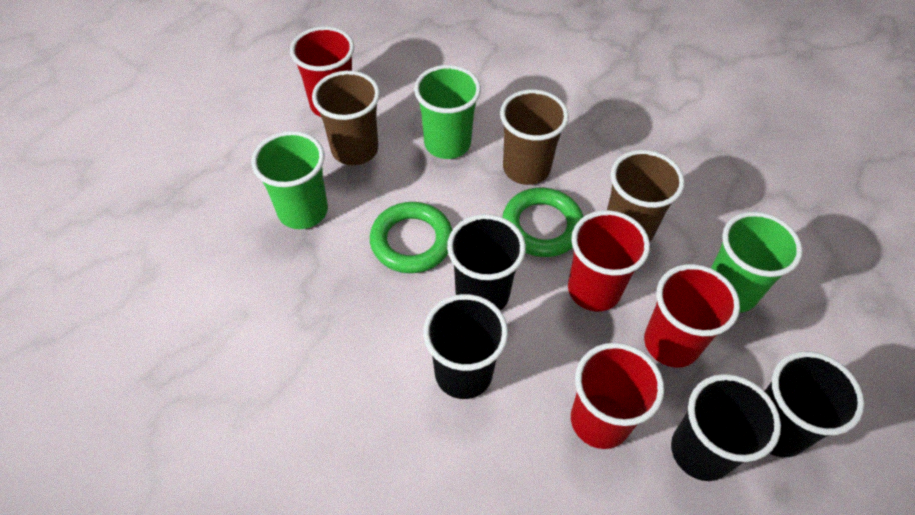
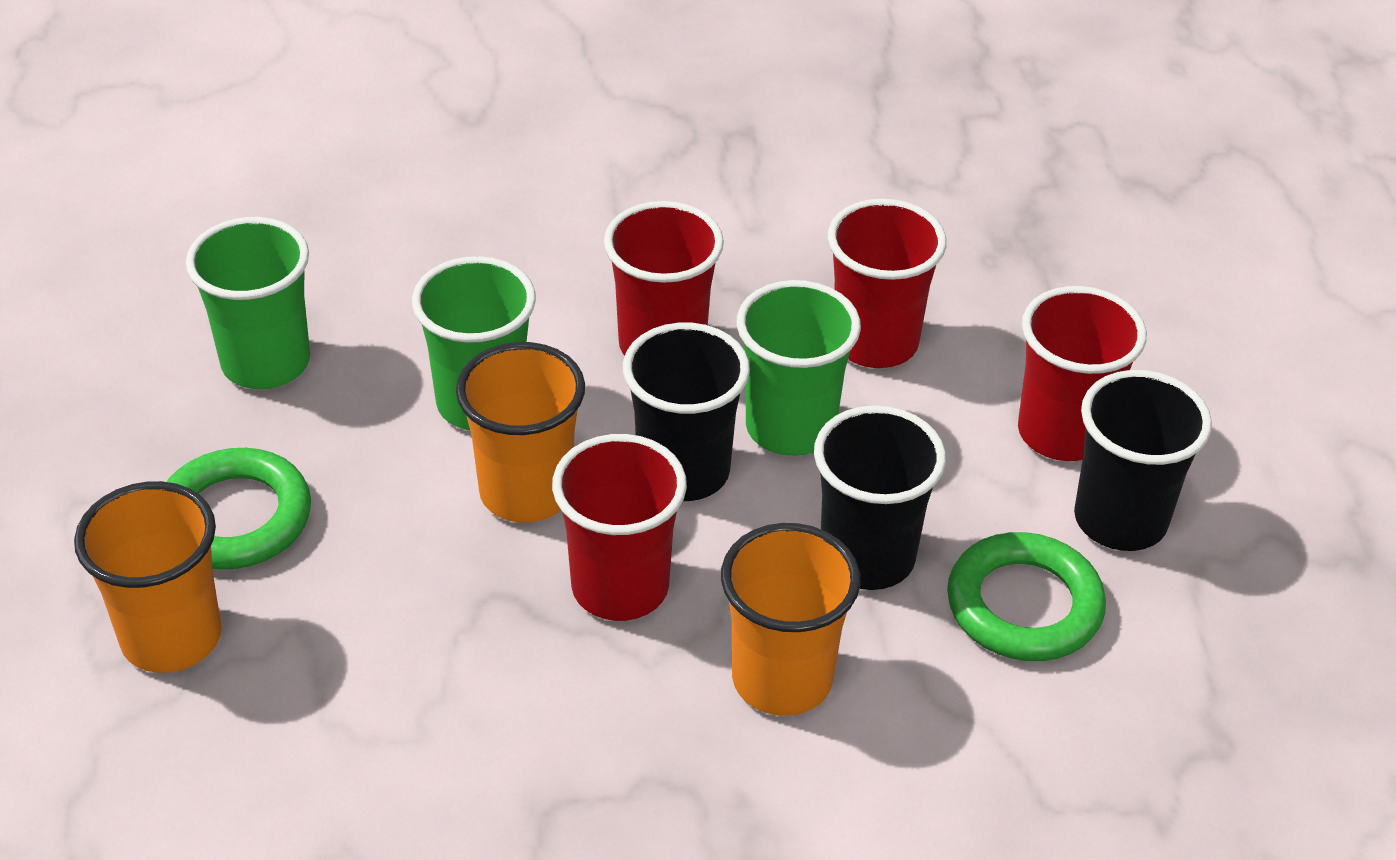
black cup: [423,294,508,399] [447,214,526,311] [671,374,781,481] [765,351,864,457] = 4 -> [623,322,750,501] [814,405,946,590] [1074,370,1212,551] = 3
brown cup: [312,71,380,165] [500,90,569,185] [607,150,685,242] = 3 -> none = 0
orange cup: none = 0 -> [74,481,222,673] [456,342,585,523] [721,523,861,716] = 3

